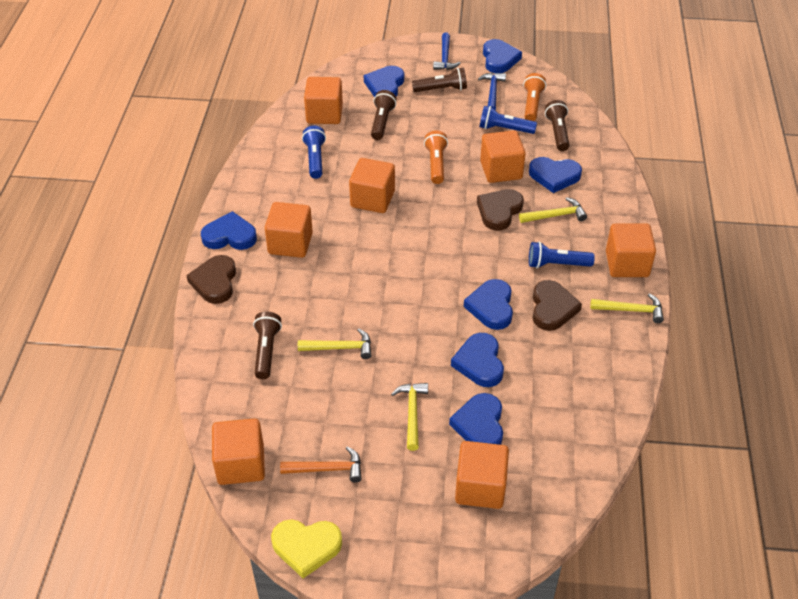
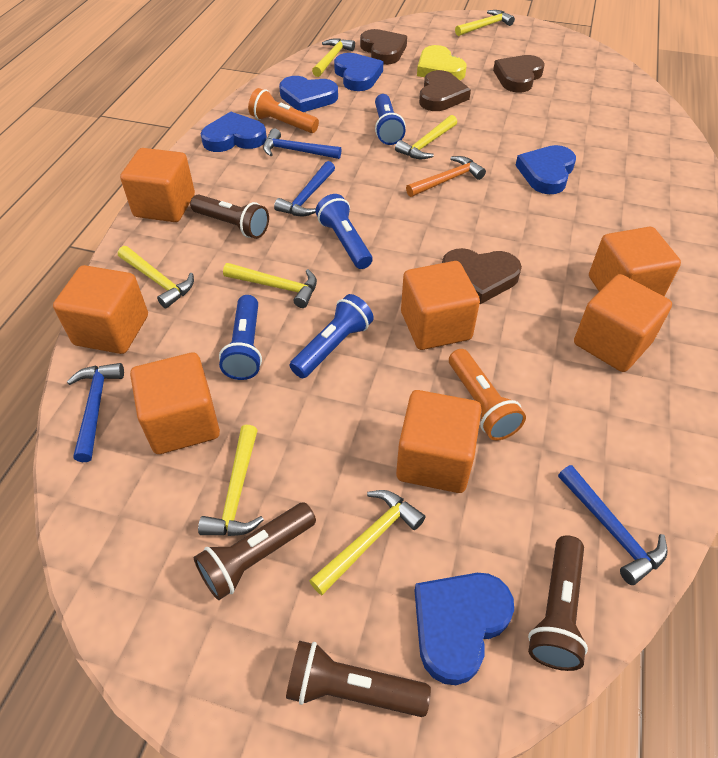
blue flashlight: [302,126,326,179] [479,106,537,134] [529,242,595,268] = 3 -> [219,295,262,380] [290,294,374,378] [316,194,372,269] [375,94,406,145] = 4
blue hammer: [433,33,461,70] [478,73,506,111] = 2 -> [67,363,124,462] [263,128,341,159] [274,161,335,216] [558,465,668,585] = 4
blue heart: [201,211,257,250] [364,66,404,97] [449,393,503,445] [451,333,504,387] [464,279,513,330] [483,39,522,73] [529,157,582,193] = 7 -> [201,112,267,152] [279,76,338,112] [334,53,383,91] [414,573,514,685] [515,145,576,194] = 5
brown heart: [186,255,236,304] [477,189,524,231] [533,280,582,331] = 3 -> [360,29,407,65] [419,70,471,111] [442,248,522,304] [493,55,545,92] = 4
yellow hammer: [298,328,372,359] [391,383,428,451] [519,197,587,223] [590,293,664,323] = 4 -> [118,246,194,309] [198,425,264,536] [223,263,317,308] [309,490,426,595] [312,38,355,77] [395,115,457,159] [455,10,515,36] = 7

